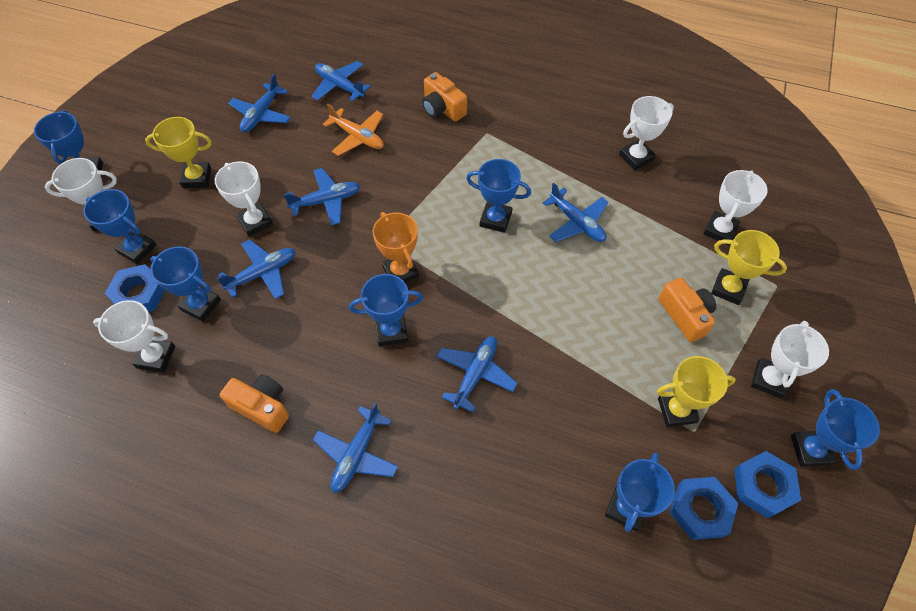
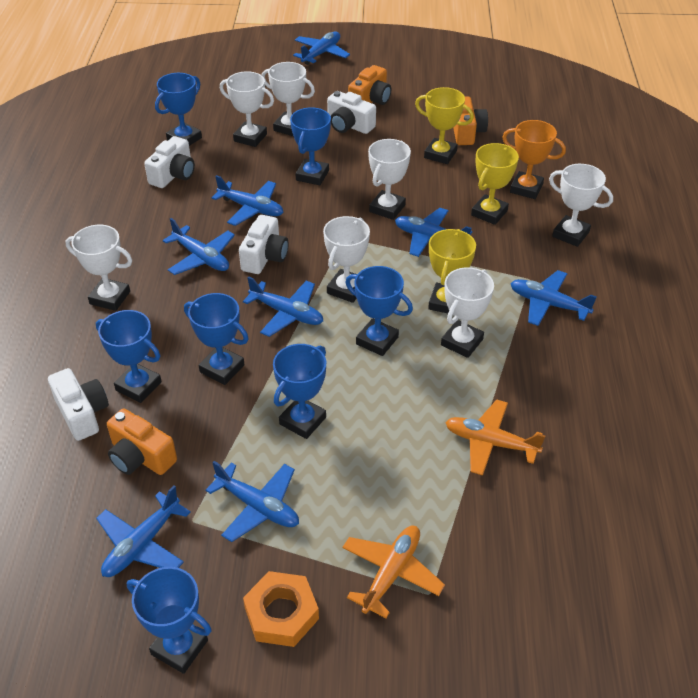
blue nut: [105,264,165,312] [669,477,738,540] [734,451,801,518] = 3 -> none = 0
blue plane: [217,239,296,299] [228,74,291,132] [284,168,360,226] [312,61,371,102] [313,403,398,493] [436,336,518,412] [543,183,609,242] = 7 -> [96,486,191,577] [163,218,235,275] [206,461,299,542] [212,175,283,226] [243,276,323,337] [293,32,350,65] [395,208,472,257] [510,270,597,326] = 8
orange nut: none = 0 -> [243,571,319,647] = 1
orange plane: [323,104,384,156] = 1 -> [342,526,445,618] [445,400,545,476] = 2
white camera: none = 0 -> [48,368,109,441] [144,136,195,188] [239,215,289,274] [327,91,376,134] = 4
white trophy: [45,158,117,231] [93,300,175,373] [215,161,273,237] [619,96,674,170] [703,170,768,245] [751,321,829,398] = 6 -> [65,225,132,311] [220,71,274,147] [262,62,315,136] [323,216,370,303] [368,139,411,220] [441,267,494,358] [549,164,613,247] = 7

